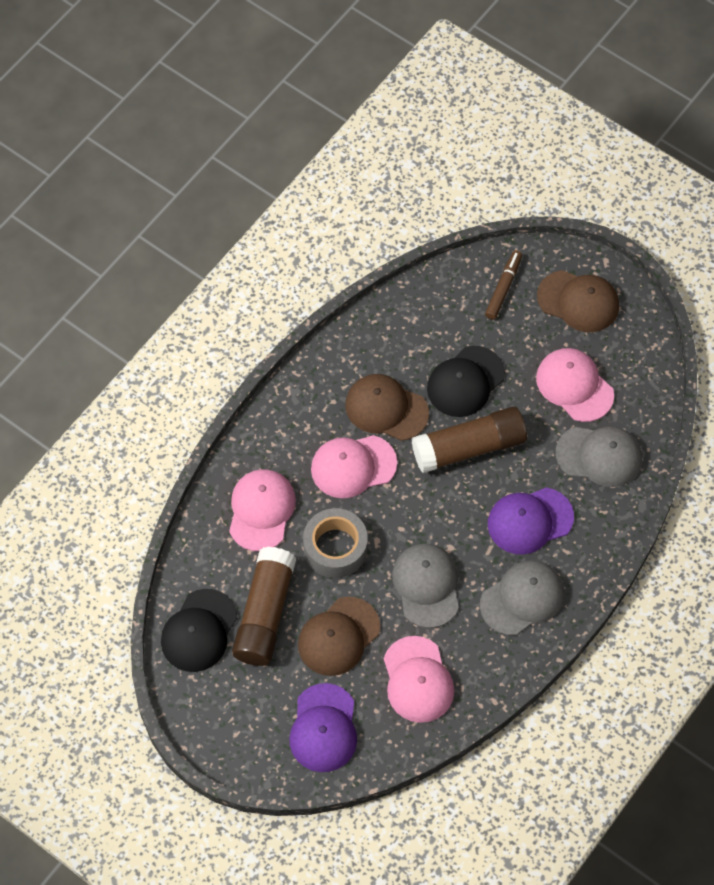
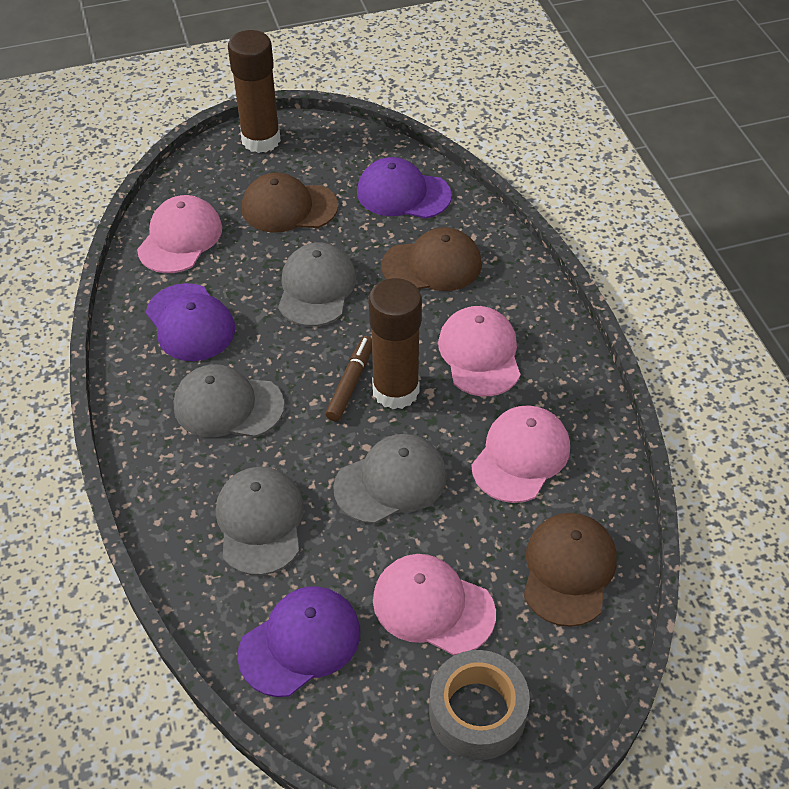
black cap: [161,589,238,672] [427,346,505,417] = 2 -> none = 0
grey cap: [392,544,459,628] [480,561,564,635] [556,427,642,487] = 3 -> [174,364,284,437] [216,467,304,575] [278,243,356,327] [333,434,447,524] = 4
purple cap: [289,683,357,772] [488,488,574,554] = 2 -> [146,283,235,361] [237,586,360,697] [357,157,452,219] = 3

